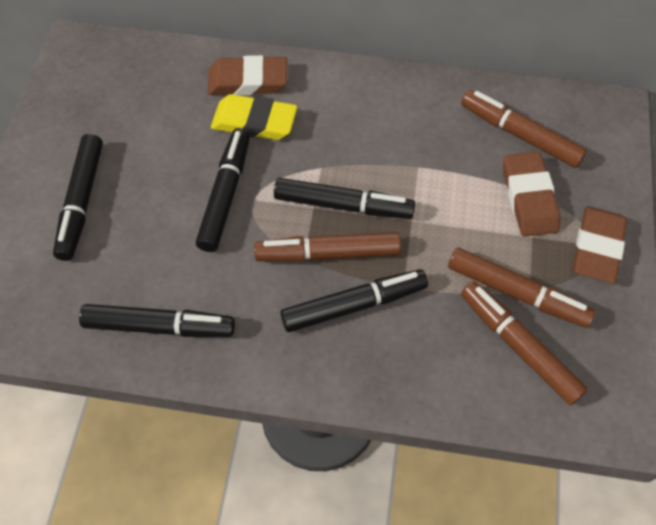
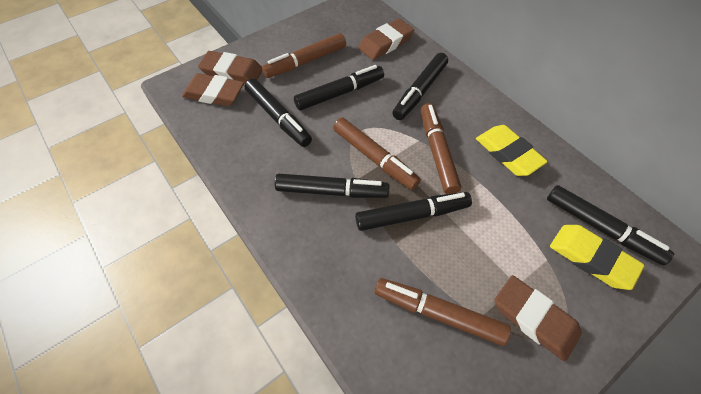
black marker: [53,134,103,261] [79,304,235,337] [196,128,250,252] [274,178,415,219] [280,269,428,332] = 5 -> [244,78,312,147] [275,174,389,198] [294,65,384,111] [355,192,472,231] [392,53,448,120] [547,185,674,265] = 6
brown eraser: [207,55,287,96] [503,152,560,237] [573,206,627,283] = 3 -> [182,73,244,106] [198,51,262,84] [358,19,414,60] [494,275,582,361] = 4
yellow eraser: [211,94,297,140] = 1 -> [476,125,548,176] [550,225,644,290] = 2

